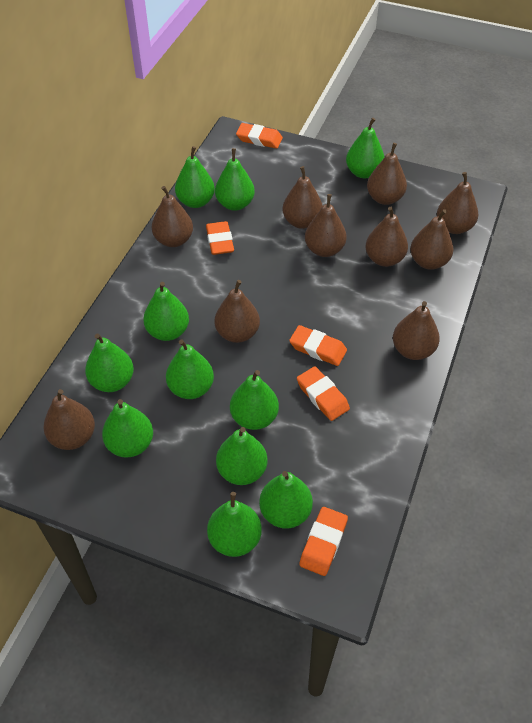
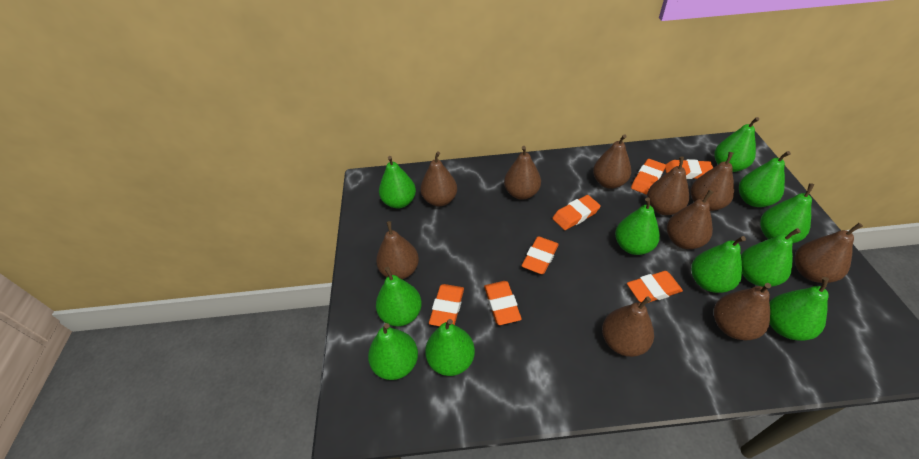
orange eraser: [206,221,234,255] [236,123,283,149] [289,325,347,366] [297,366,350,421] [299,507,348,576] = 5 -> [429,284,464,326] [484,281,522,325] [522,236,559,274] [552,195,601,230] [627,271,683,303] [631,159,666,195] [665,159,713,179] = 7

